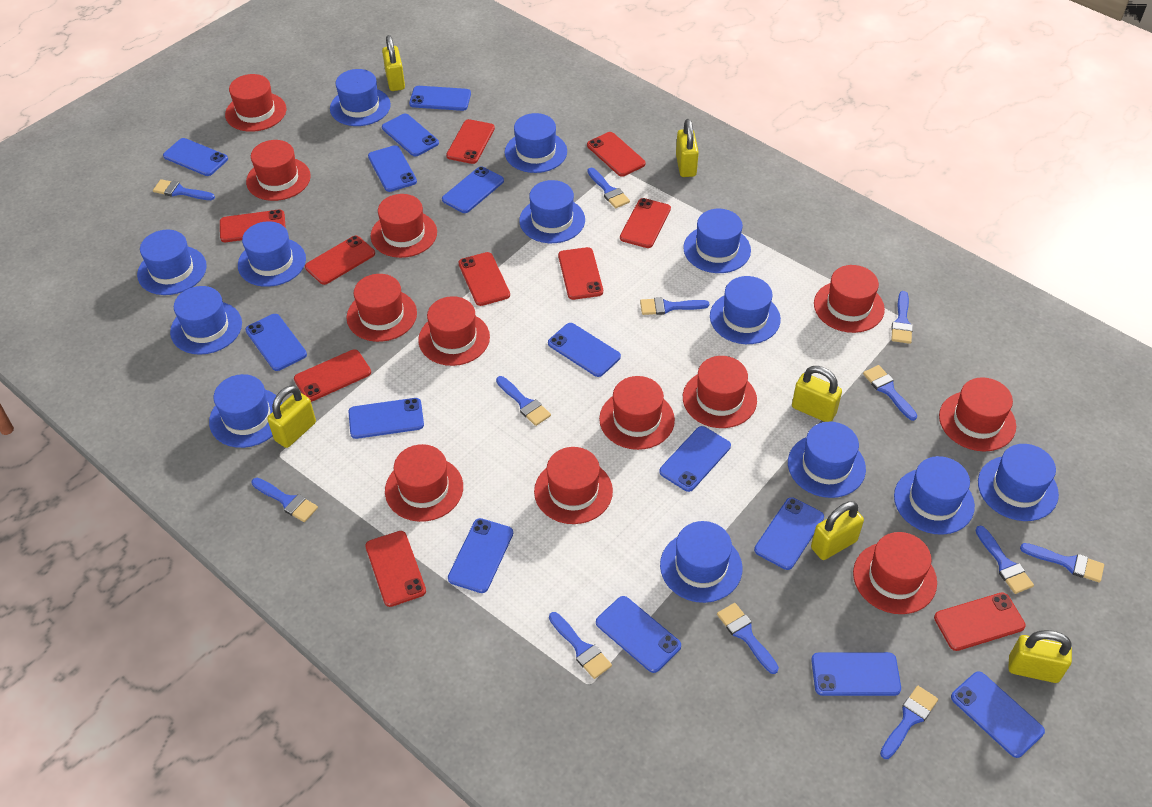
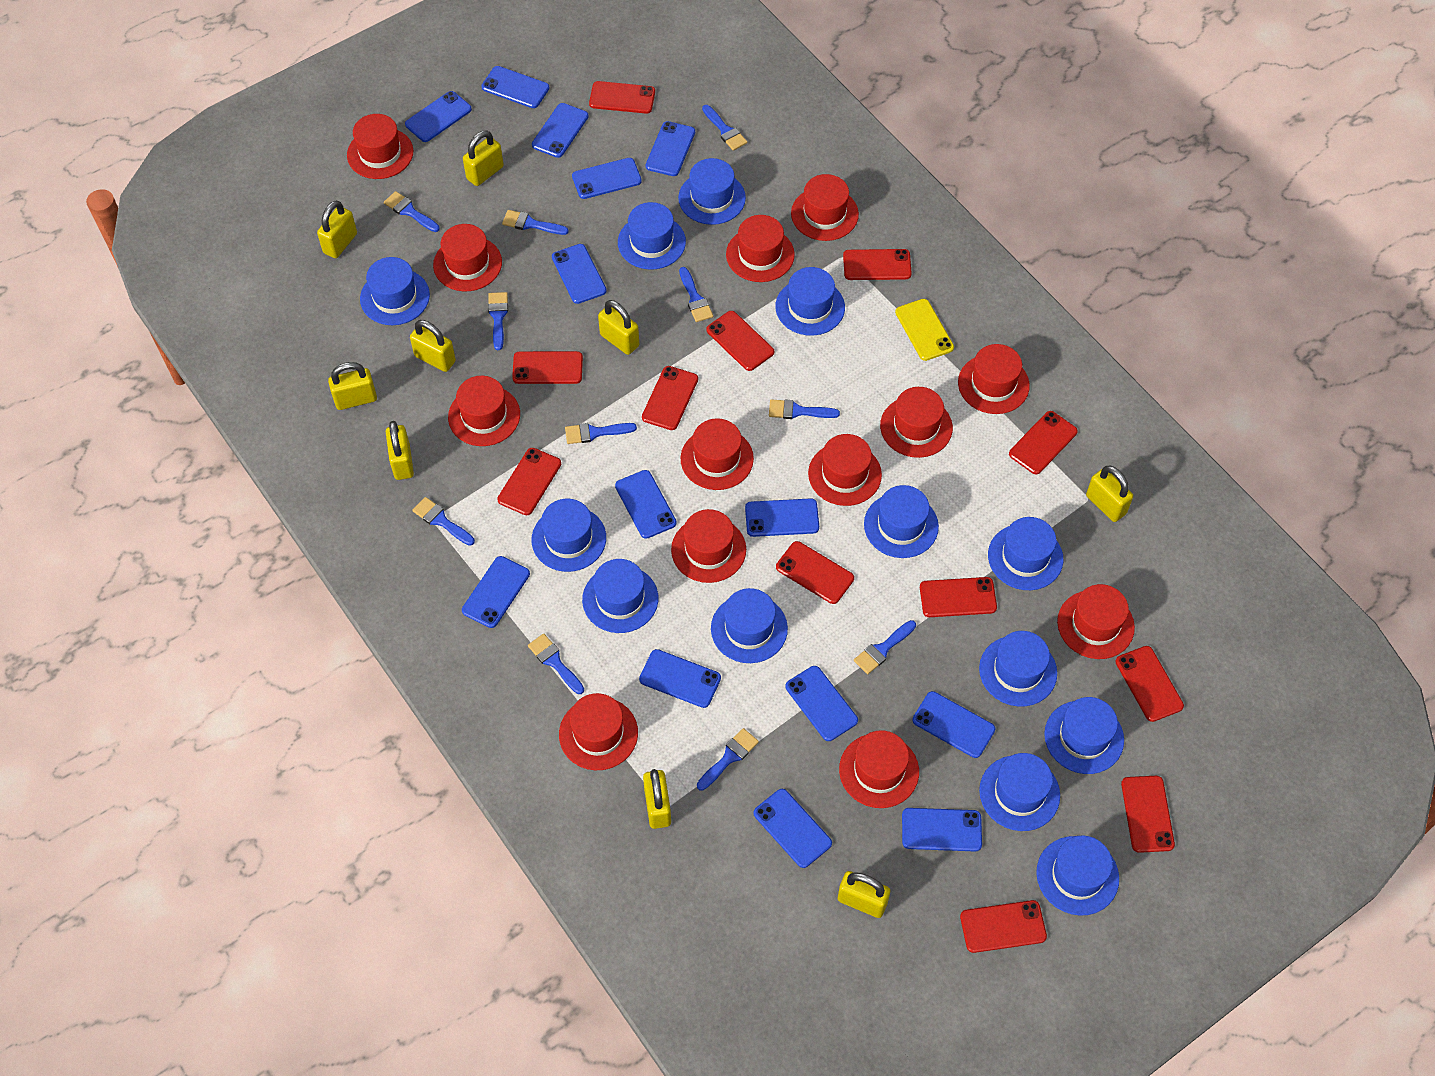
blue brush: [153,179,215,200] [252,478,318,522] [496,376,551,426] [549,612,612,679] [587,168,630,208] [640,297,709,315] [717,603,779,674] [863,365,918,421] [880,686,938,759] [891,291,913,344] [975,526,1034,594] [1020,543,1104,583] = 12 -> [384,191,440,232] [412,497,475,546] [488,292,508,350] [502,210,569,235] [528,633,584,694] [565,423,637,444] [679,267,713,322] [697,728,759,791] [702,105,747,151] [769,399,840,419] [854,620,916,674] = 11
red hat: [225,74,286,132] [246,140,311,201] [347,274,417,342] [371,194,437,258] [385,444,463,522] [418,296,490,366] [534,447,613,524] [599,376,675,450] [683,356,757,428] [814,265,885,333] [853,532,937,614] [939,377,1016,452] = 12 -> [347,114,413,179] [433,224,502,291] [448,376,520,446] [559,693,638,770] [671,509,746,583] [681,418,754,490] [726,215,795,282] [791,174,859,241] [808,434,882,506] [839,730,919,808] [880,387,953,458] [958,344,1030,414] [1057,584,1135,659] = 13
red phone: [220,210,286,242] [294,349,371,402] [305,236,375,285] [365,531,426,607] [446,119,495,164] [458,252,510,306] [558,247,603,300] [587,132,646,177] [620,198,671,248] [934,592,1026,651] = 10 -> [497,448,561,515] [512,351,583,384] [589,81,655,114] [642,366,698,430] [706,311,774,371] [776,541,854,604] [843,249,912,280] [920,577,997,617] [960,900,1047,953] [1009,411,1078,475] [1116,646,1184,722] [1121,776,1175,853] = 12
yellow padlock: [267,385,316,448] [382,35,405,91] [676,119,699,177] [792,366,842,422] [811,501,864,560] [1008,630,1072,683] = 6 -> [317,200,357,258] [328,362,377,410] [386,421,414,480] [410,320,456,372] [463,130,504,186] [598,300,639,355] [643,769,671,829] [838,871,891,918] [1086,466,1133,522] = 9
yellow phone: none = 0 -> [895,299,954,361] = 1

